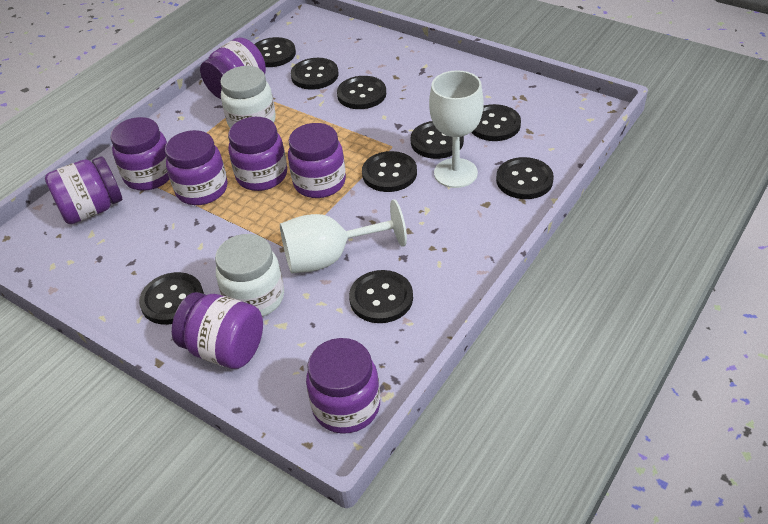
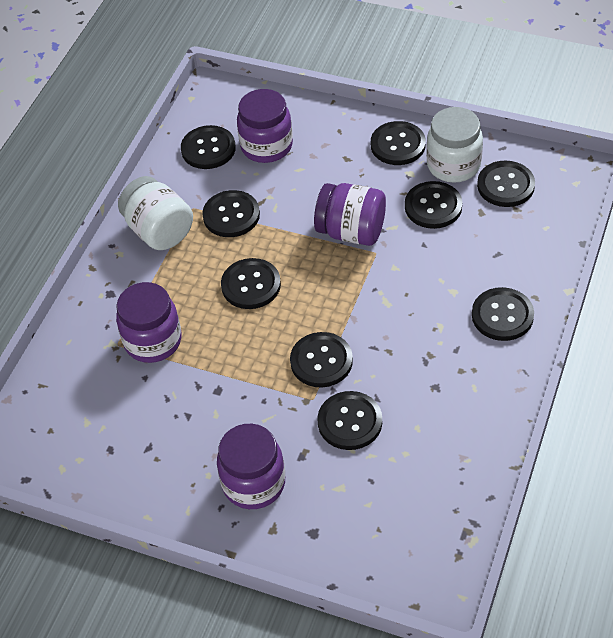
purple jar: [45,156,122,224] [110,117,169,191] [165,130,228,205] [172,292,263,369] [200,37,266,99] [228,117,287,191] [288,123,346,198] [306,338,380,434] = 8 -> [116,282,182,363] [217,424,285,509] [237,89,293,163] [314,183,386,246] = 4
white goblet: [280,199,407,273] [429,70,484,188] = 2 -> none = 0

